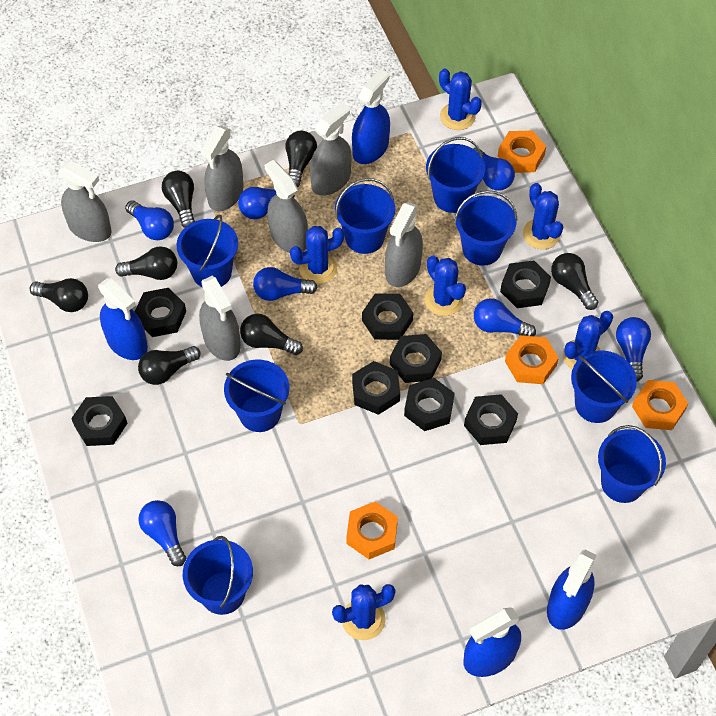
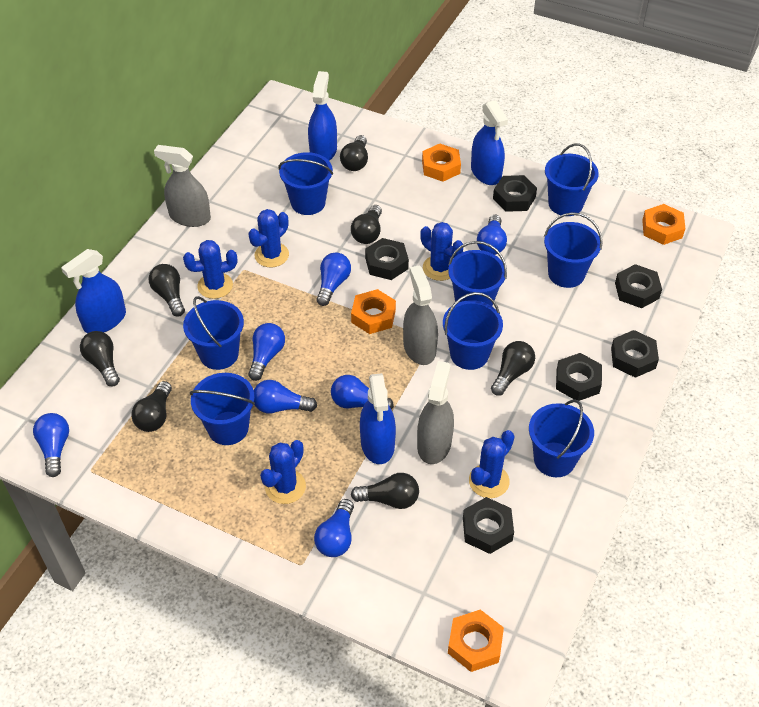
black nut: [71,396,128,446] [135,288,186,337] [352,361,400,415] [362,294,413,340] [390,334,442,383] [404,378,455,431] [464,394,518,445] [500,260,551,308] = 8 -> [365,238,409,280] [463,497,514,554] [493,175,537,212] [556,353,602,401] [611,330,659,378] [615,264,662,308] = 6
blue cactus: [290,226,344,284] [332,584,396,640] [425,255,466,316] [439,69,482,130] [523,183,563,249] [563,311,613,369] = 6 -> [183,240,237,299] [248,209,289,267] [260,440,306,504] [420,222,463,281] [469,430,515,498] = 5
grey spray bottle: [59,161,112,242] [199,276,241,361] [201,126,244,211] [265,160,308,253] [310,102,352,196] [385,202,423,287] = 6 -> [154,145,211,227] [403,265,438,365] [417,361,454,464] = 3

